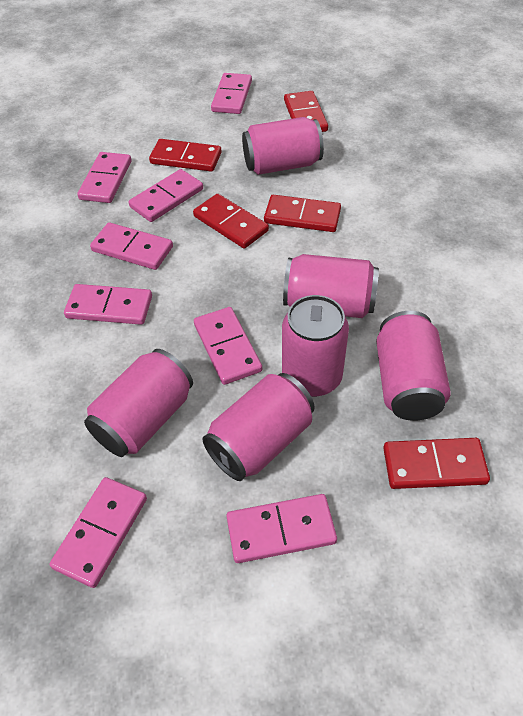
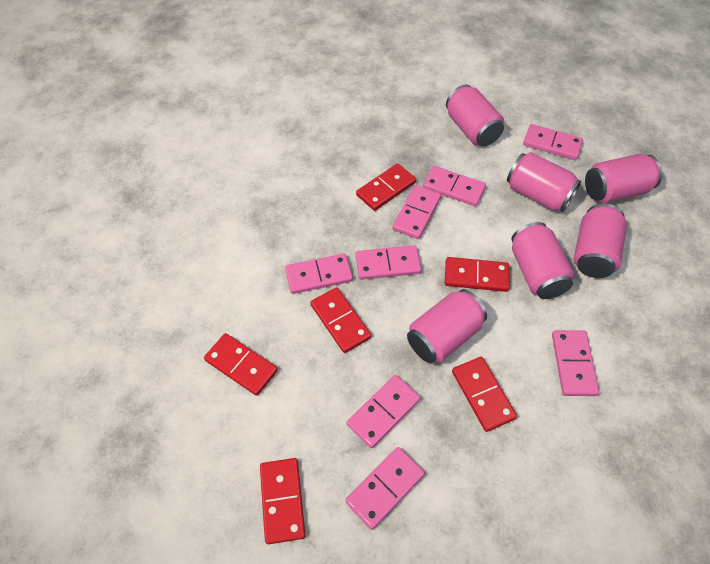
red domino: [149,139,222,172] [193,194,269,249] [264,195,341,232] [284,91,328,132] [383,438,490,489] = 5 -> [204,333,278,396] [260,458,305,544] [310,287,372,353] [356,163,416,211] [445,257,510,292] [452,357,517,432] = 6

